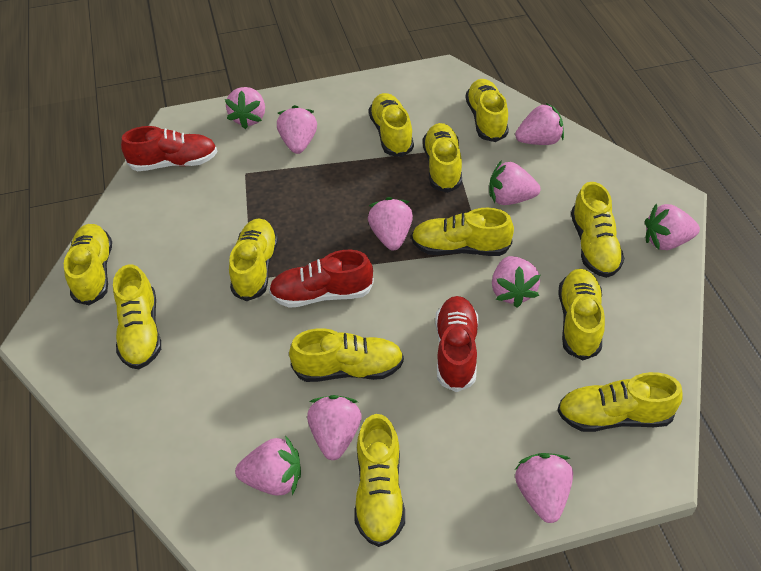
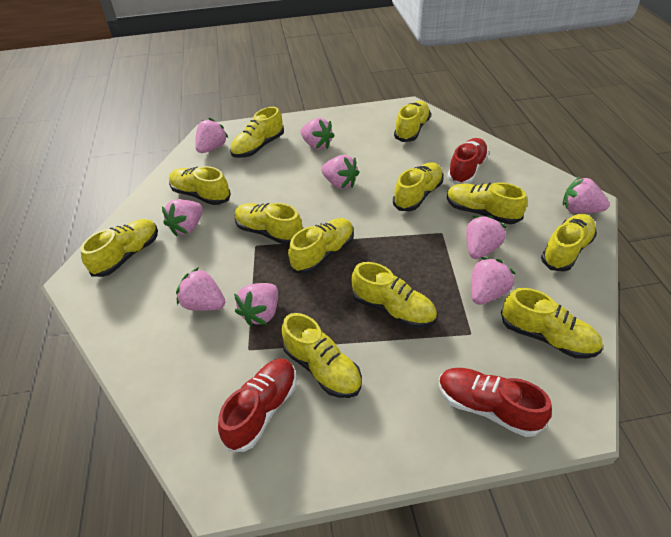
pink strawberry: [225,87,265,129] [235,435,301,496] [277,105,317,154] [307,395,362,460] [368,197,413,250] [489,160,541,205] [492,256,540,308] [514,453,573,523] [515,103,564,145] [645,204,700,250] = 10 -> [162,199,203,236] [176,267,225,311] [195,118,228,153] [234,283,278,326] [301,118,335,150] [321,155,359,189] [466,215,506,259] [471,257,516,305] [563,176,609,213] = 9

